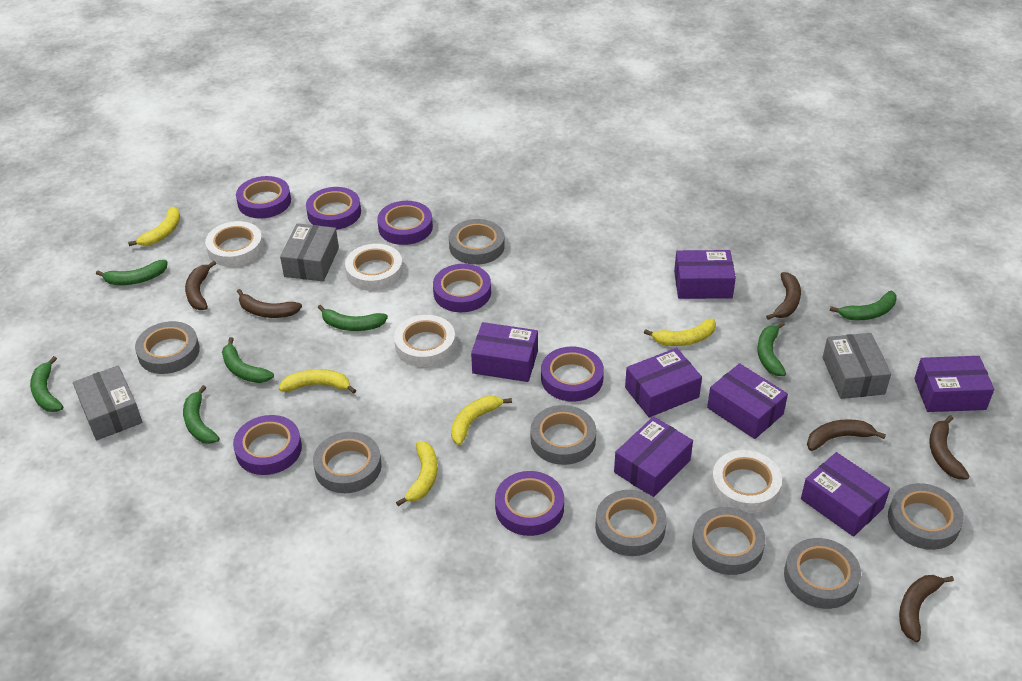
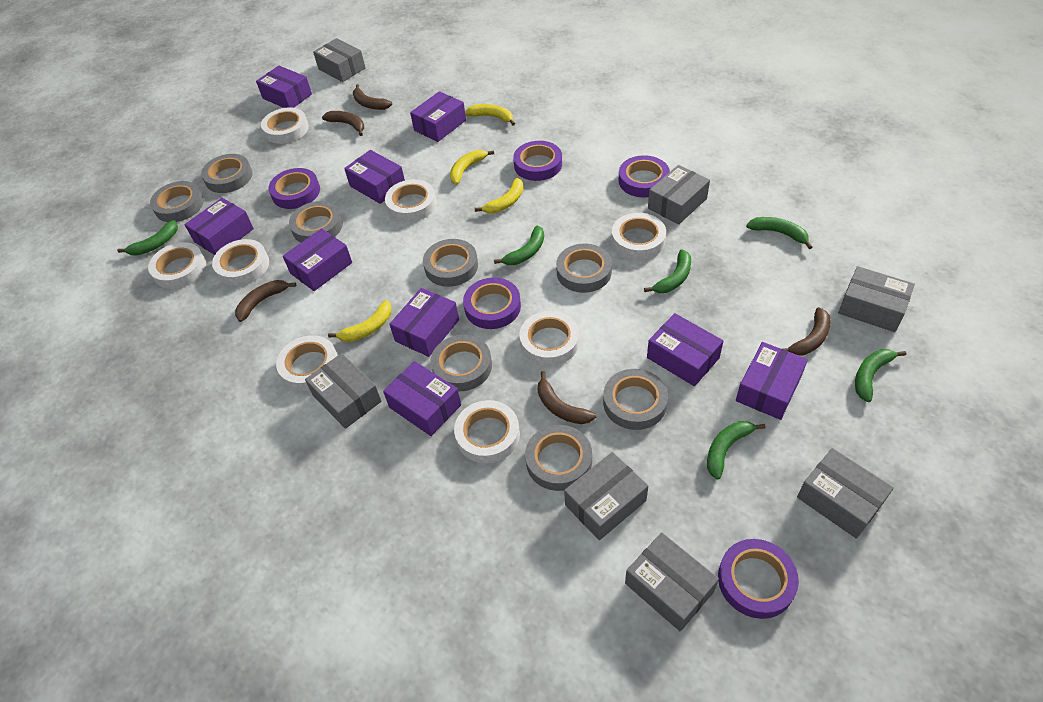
brown banana: [185,261,216,310] [237,289,302,318] [766,272,801,320] [807,419,886,451] [899,575,954,642] [929,415,969,479] = 6 -> [235,280,296,322] [322,111,364,136] [353,84,392,110] [538,371,596,424] [783,307,831,355] = 5
green banana: [30,356,63,412] [96,260,167,285] [183,385,220,444] [222,337,274,383] [318,305,388,331] [757,321,786,376] [830,291,897,320] = 7 -> [117,220,178,256] [494,225,544,265] [644,249,691,293] [707,421,766,480] [746,217,812,249] [855,349,906,402] = 6
grey box: [73,365,142,440] [280,223,339,281] [823,333,891,399] = 3 -> [305,353,382,429] [313,38,365,82] [564,452,648,540] [625,532,719,631] [648,165,710,224] [797,448,894,539] [838,266,915,332] = 7
purple box: [471,322,538,382] [614,416,693,497] [625,348,702,417] [674,250,736,299] [707,363,788,439] [801,452,890,537] [914,356,994,412] = 7 -> [185,198,254,255] [256,66,312,108] [283,228,352,291] [344,150,405,204] [383,361,461,436] [389,288,459,357] [410,91,466,142] [647,313,723,386] [736,342,808,420] = 9
purple tape: [233,415,302,475] [236,176,291,219] [306,187,361,230] [377,201,433,245] [433,264,491,312] [495,471,564,536] [541,347,604,402] = 7 -> [268,168,320,209] [463,277,521,329] [513,141,562,181] [618,155,670,198] [718,539,799,619] = 5
white tape: [205,221,264,267] [345,244,403,291] [394,315,456,367] [711,450,782,513] = 4 -> [148,242,206,289] [212,239,269,286] [261,108,309,144] [276,335,338,391] [385,179,437,222] [454,400,520,464] [520,311,579,366] [611,213,666,259] = 8
yellow banana: [128,207,180,246] [279,369,356,394] [396,441,438,506] [451,396,512,445] [644,318,716,346] = 5 -> [328,300,391,342] [450,150,494,185] [465,104,515,125] [475,178,523,213] = 4

